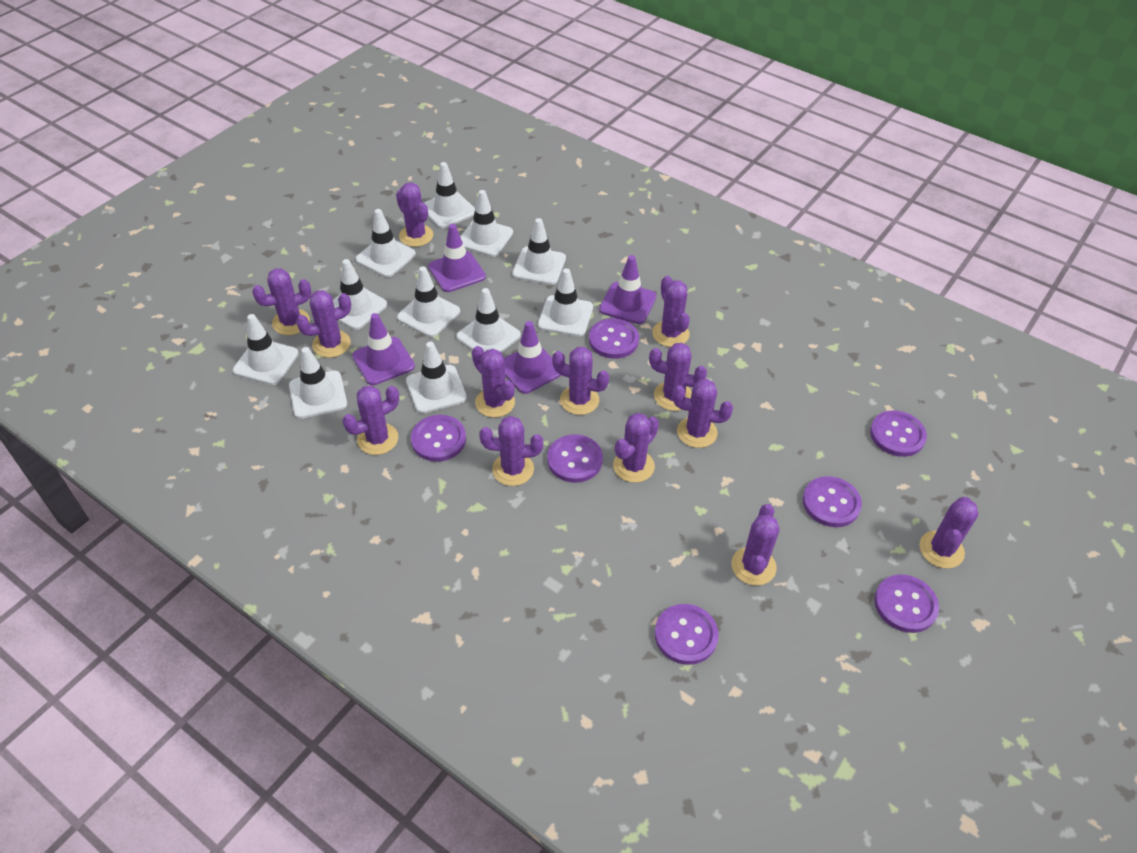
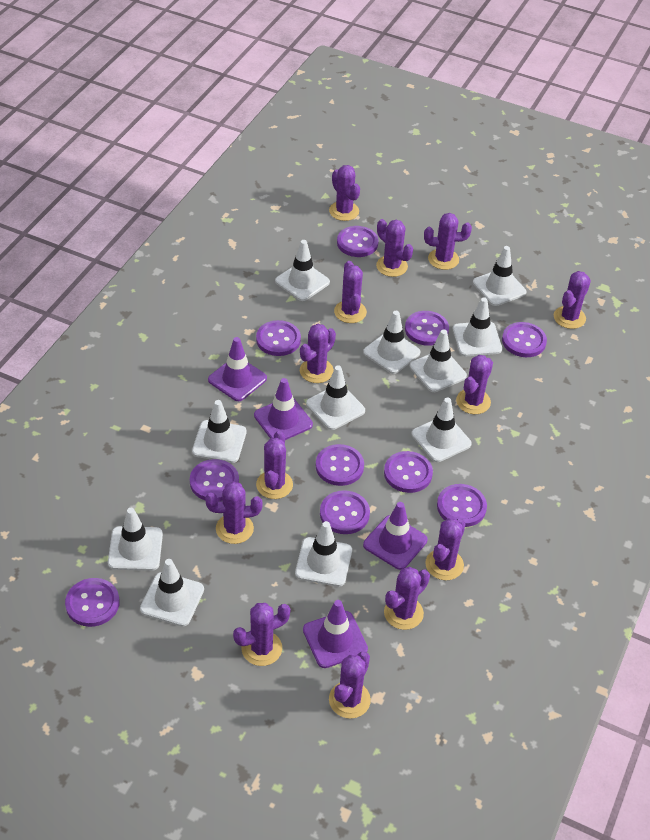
purple button: [411,415,466,462] [547,434,603,483] [589,318,639,359] [655,604,719,665] [803,476,862,527] [870,410,927,457] [874,574,939,633] = 7 -> [65,578,120,627] [190,459,239,501] [256,320,301,356] [316,444,364,486] [320,490,370,534] [337,226,378,257] [384,451,433,493] [405,311,449,346] [437,484,487,527] [502,322,547,357] = 10

